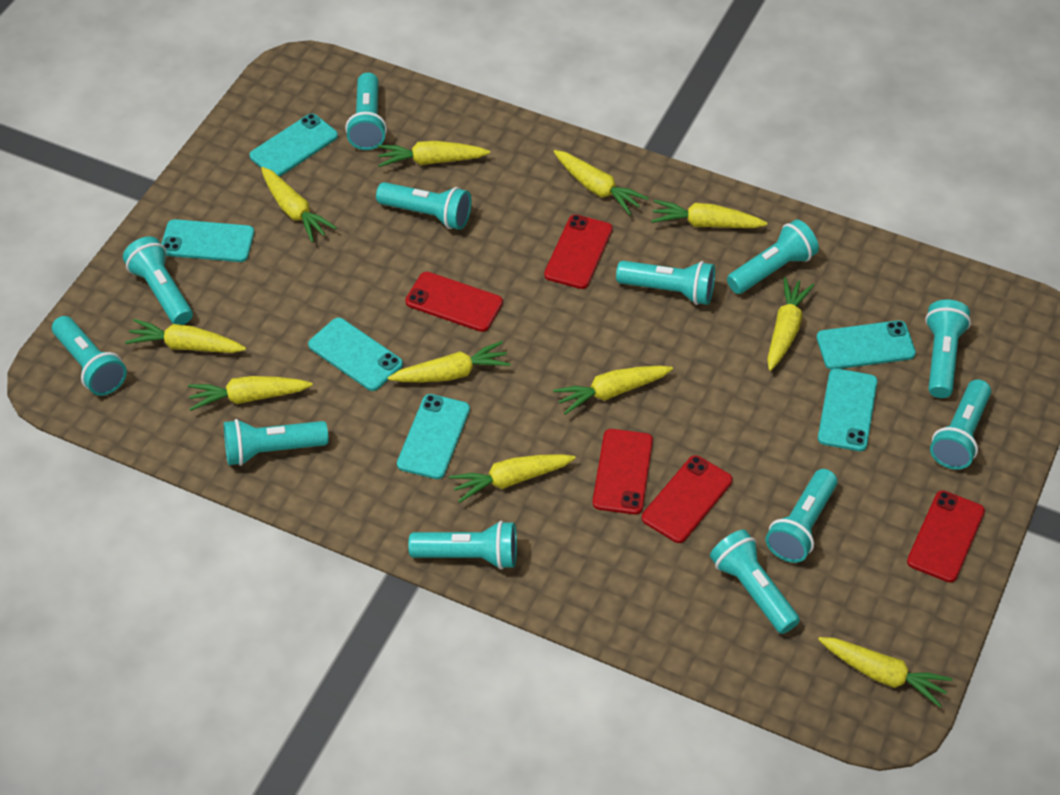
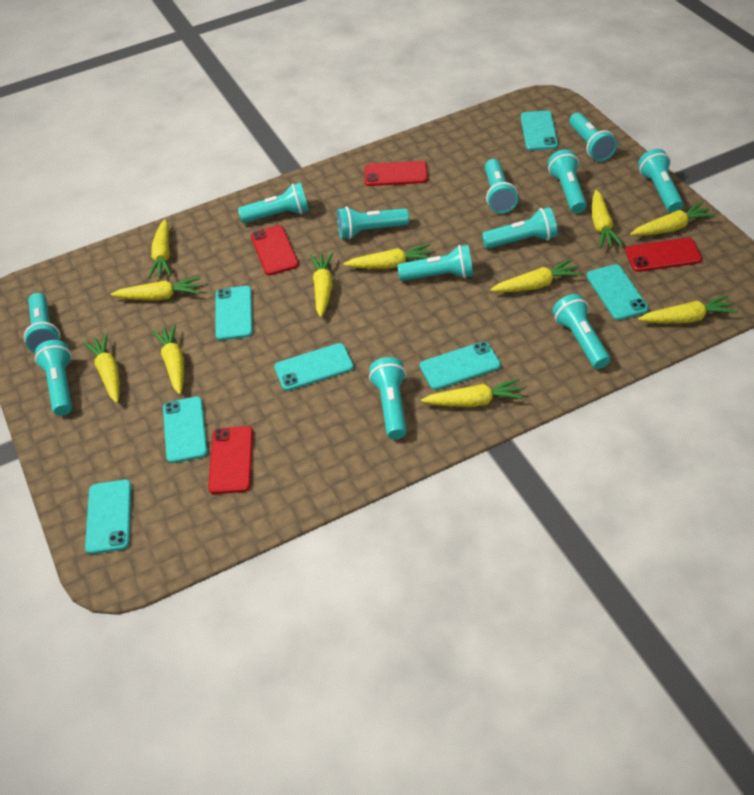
red phone: [405,272,503,332] [544,214,613,289] [593,429,653,515] [642,455,732,543] [907,490,985,582] = 5 -> [208,426,253,494] [251,225,299,275] [364,161,428,186] [625,238,702,272] = 4
turquoise phone: [161,219,254,262] [250,114,338,177] [308,318,403,391] [397,394,470,479] [817,320,916,370] [818,368,878,451] = 6 -> [85,480,131,554] [163,397,208,463] [215,286,253,340] [274,343,354,391] [420,341,501,390] [521,111,558,150] [586,264,649,320] = 7

